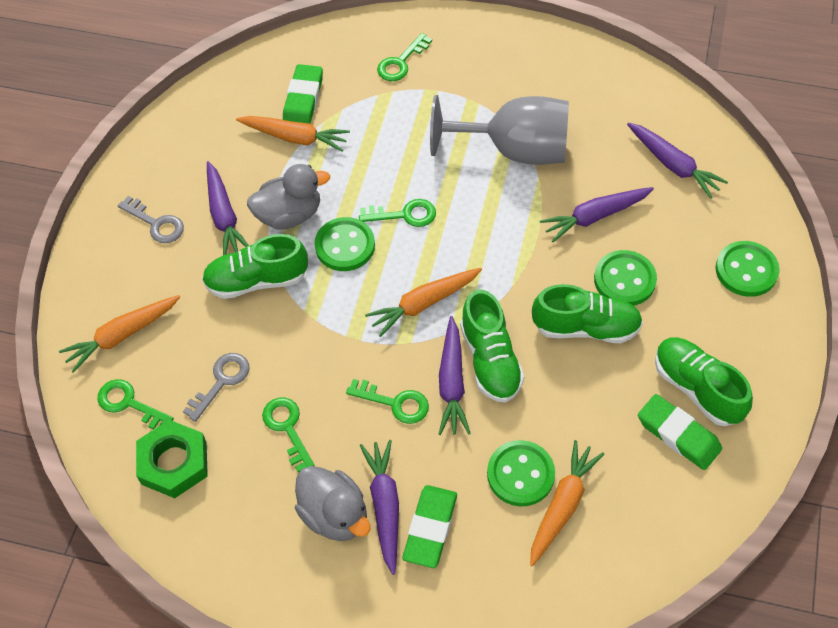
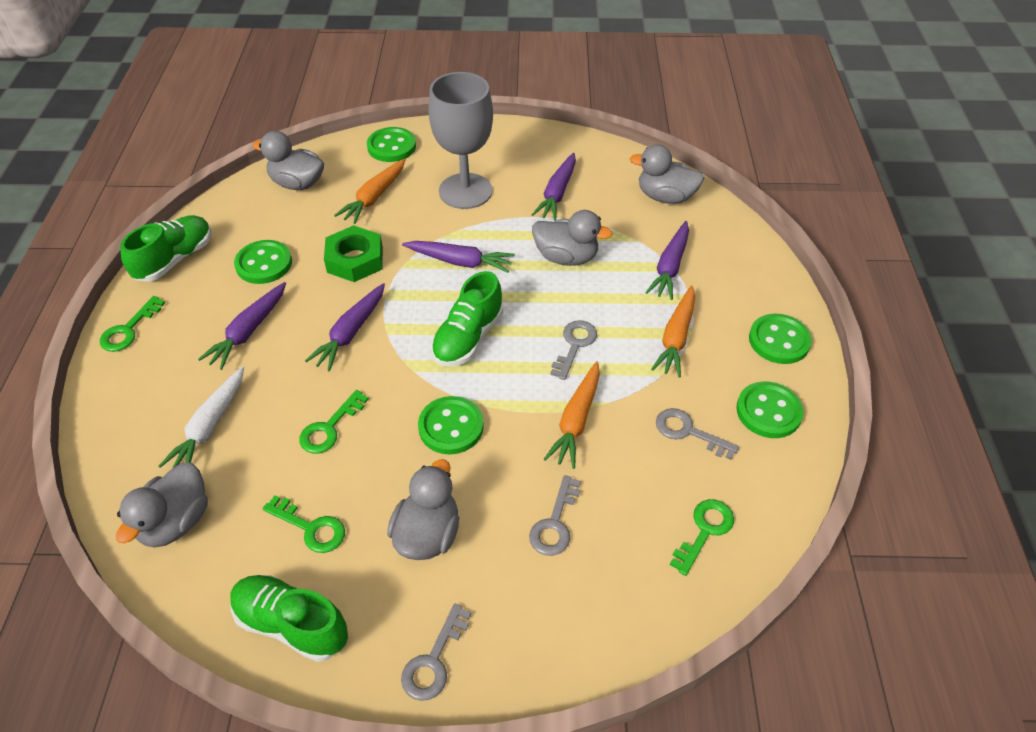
green button: [315,217,375,271] [487,440,555,506] [594,250,657,306] [716,241,780,297] = 4 -> [234,240,292,284] [367,127,416,162] [418,396,484,454] [736,381,804,438] [749,314,812,364] = 5
green eraser: [283,64,323,124] [403,485,457,568] [638,394,722,470] = 3 -> none = 0
green key: [97,379,174,430] [262,398,315,473] [346,379,429,424] [359,199,436,227] [377,33,432,81] = 5 -> [100,296,165,352] [263,496,345,553] [299,390,369,454] [670,499,734,576] = 4
green shoe: [202,234,308,299] [460,289,524,403] [532,284,643,343] [655,337,753,426] = 4 -> [120,215,212,282] [230,575,348,662] [431,271,503,366] = 3
grey duck: [247,164,330,230] [295,466,371,541] = 2 -> [116,463,208,548] [253,131,324,190] [387,459,459,560] [532,210,613,266] [630,144,705,204] = 5
grey key: [118,196,184,243] [183,353,250,422] = 2 -> [401,603,471,701] [529,475,581,556] [550,320,597,380] [656,408,739,460] = 4
orange carrot: [59,295,180,373] [236,116,350,152] [365,268,482,337] [530,440,604,566] = 4 -> [334,159,405,224] [544,361,600,469] [651,285,695,377] = 3
white carrot: none = 0 -> [158,366,244,468] = 1

